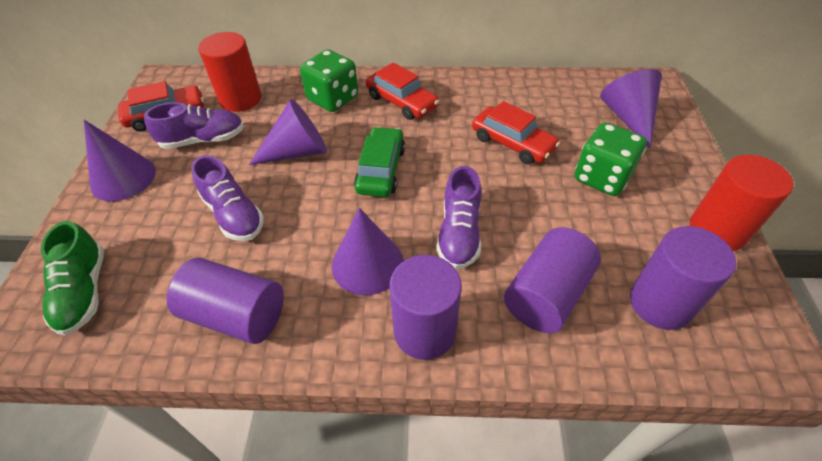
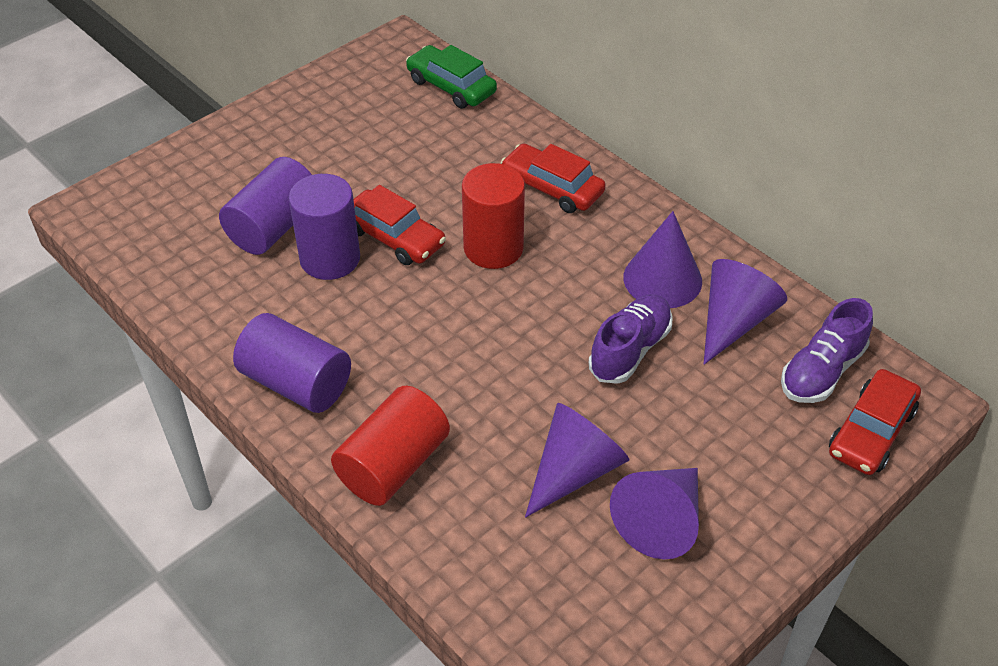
green dice: [300,50,358,112] [575,122,647,196] = 2 -> none = 0
green shoe: [41,221,104,335] = 1 -> none = 0
purple cylinder: [167,258,284,344] [389,255,462,360] [504,227,601,333] [630,226,736,330] = 4 -> [219,157,312,255] [233,313,351,413] [289,174,360,280] = 3
purple shoe: [144,102,244,149] [191,155,264,241] [436,166,482,269] = 3 -> [589,294,673,384] [781,298,873,403] = 2

